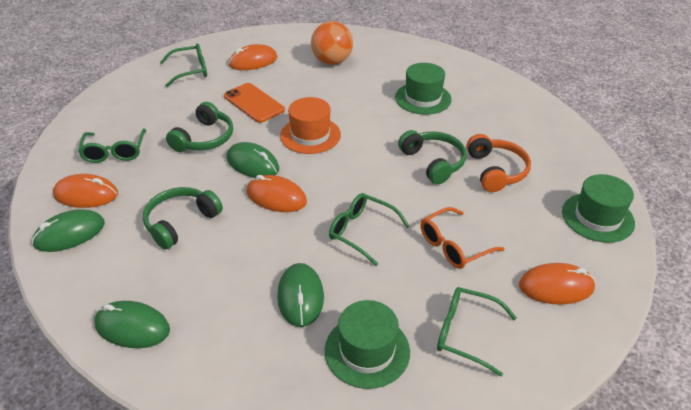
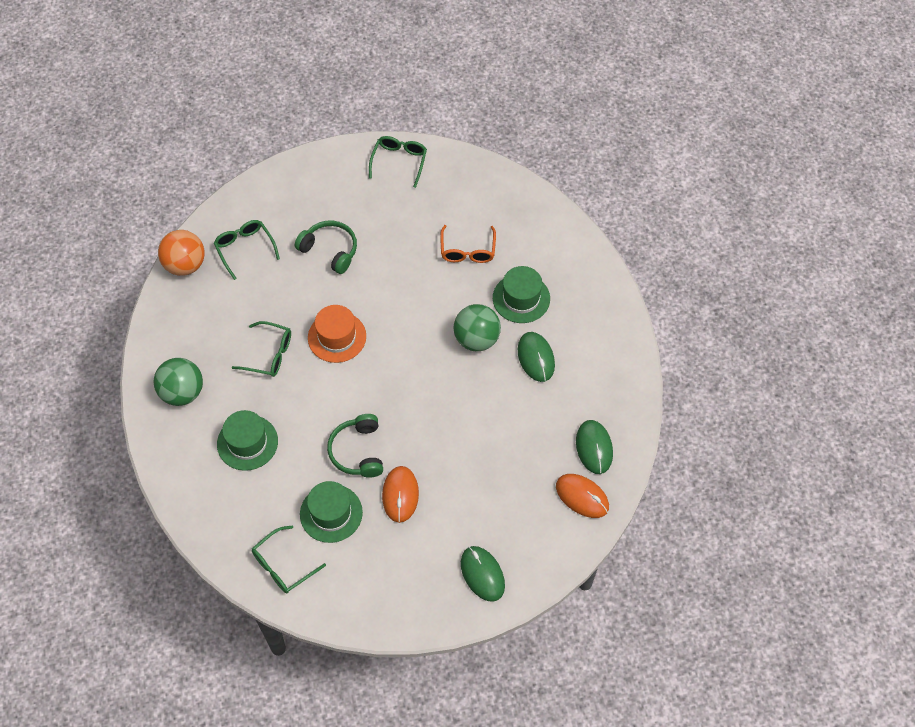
green ball: none = 0 -> [154,358,203,406] [454,304,501,351] = 2
green headphones: [143,187,223,249] [166,102,233,152] [398,130,466,184] = 3 -> [295,220,357,274] [327,414,383,478] = 2
green mouse: [32,209,105,252] [94,301,170,348] [227,142,279,178] [277,263,324,327] = 4 -> [461,546,505,602] [518,332,555,382] [576,420,613,474] = 3
orange headphones: [467,134,531,192] = 1 -> none = 0
orange mouse: [53,174,118,208] [229,44,277,70] [247,175,307,212] [519,263,595,305] = 4 -> [382,466,419,523] [556,474,609,518] = 2
orange phone: [224,83,285,123] = 1 -> none = 0

